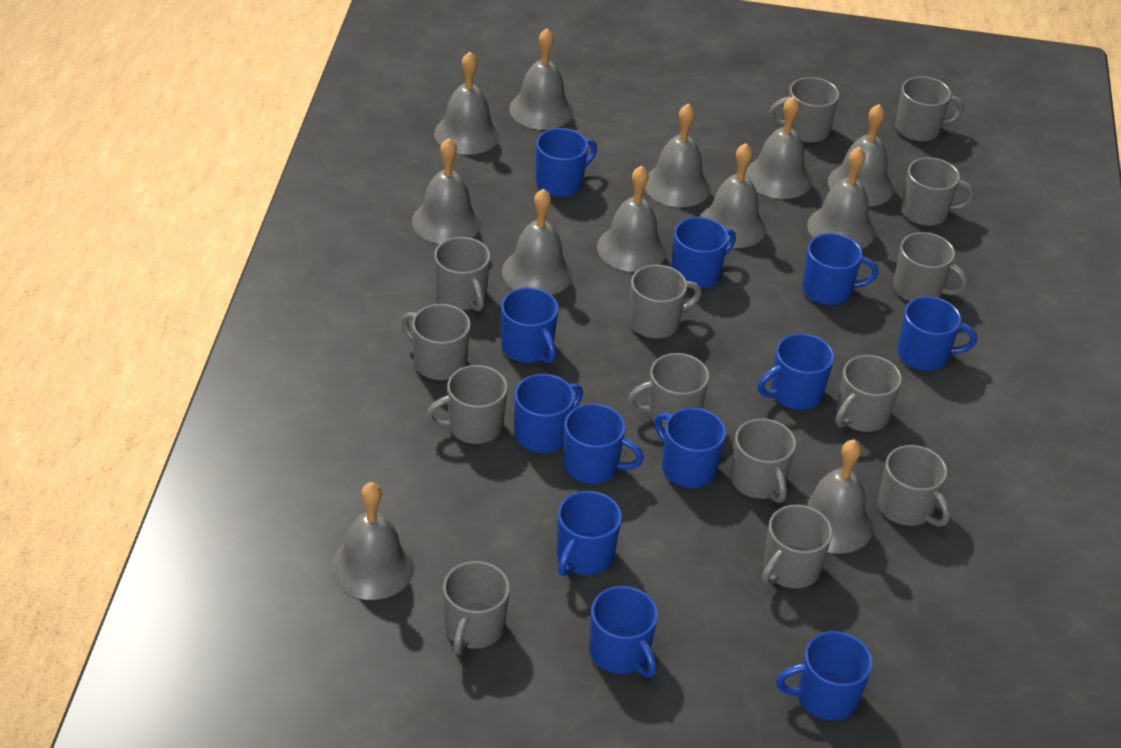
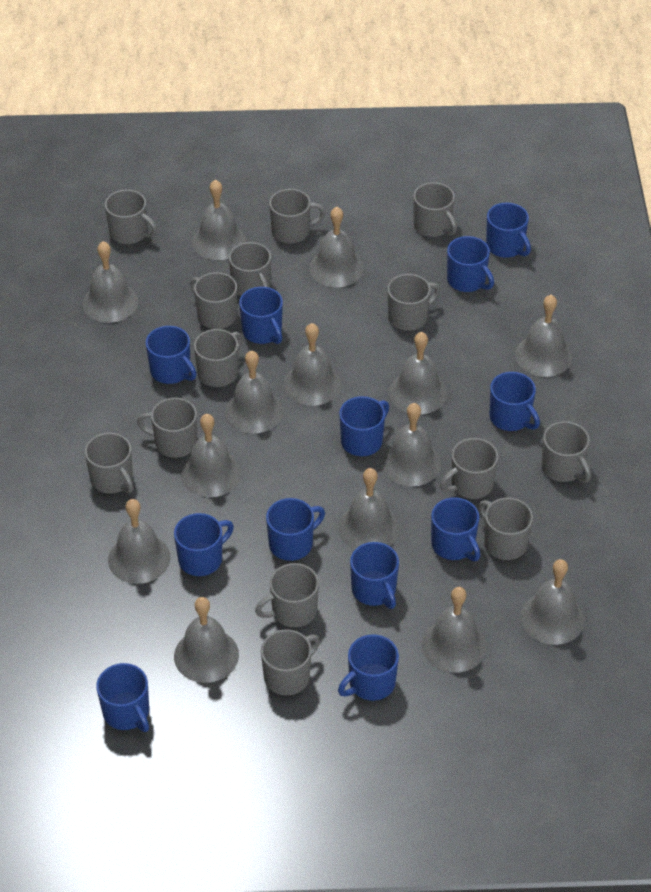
grey bell: [330,482,415,600] [412,138,482,244] [434,52,500,155] [502,189,573,295] [509,28,574,130] [597,165,667,272] [645,104,711,207] [700,143,767,248] [745,96,812,199] [798,439,873,554] [807,147,875,249] [828,104,894,207] = 12 -> [83,241,138,323] [108,499,170,584] [174,597,239,683] [181,414,241,497] [192,180,246,260] [225,350,283,433] [284,323,341,406] [309,207,364,287] [338,468,400,549] [381,403,441,486] [389,332,447,414] [422,587,487,673] [515,295,572,377] [521,559,585,645] = 14

